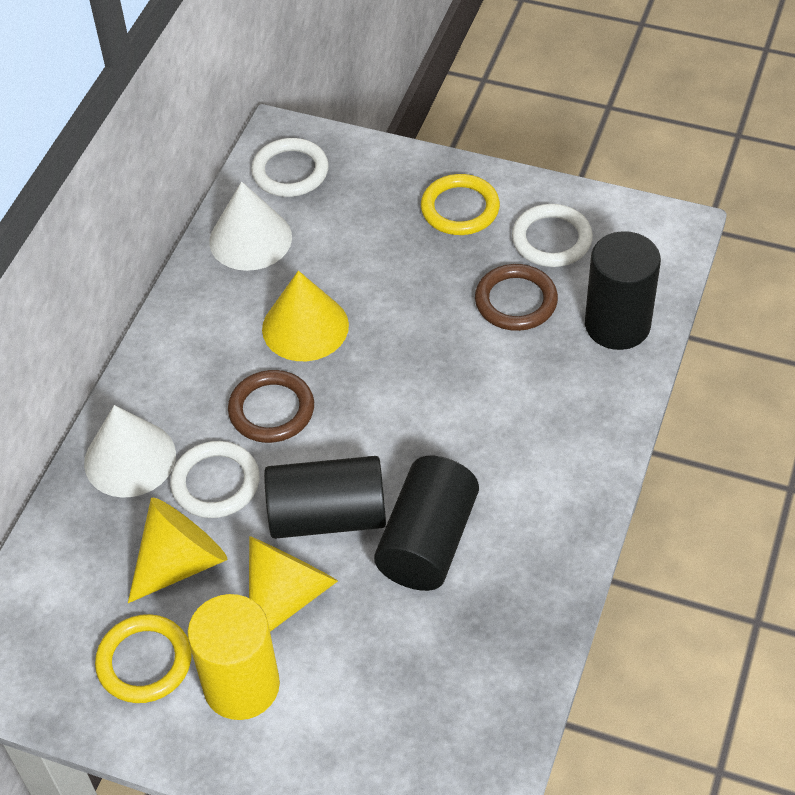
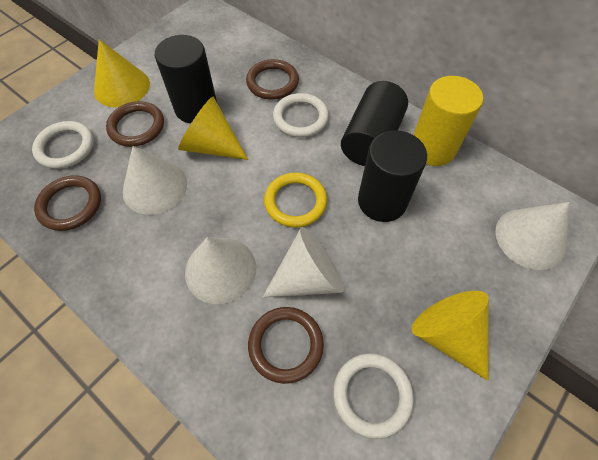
brown ring: [228,370,314,443] [475,264,558,331] = 2 -> [34,175,101,231] [106,101,164,147] [246,59,299,100] [248,307,324,384] = 4
white cone: [84,405,176,498] [209,181,292,271] = 2 -> [123,146,187,215] [185,237,257,304] [262,227,344,298] [495,202,569,270] = 4
yellow ring: [95,614,192,703] [421,174,500,235] = 2 -> [264,172,327,228] = 1

